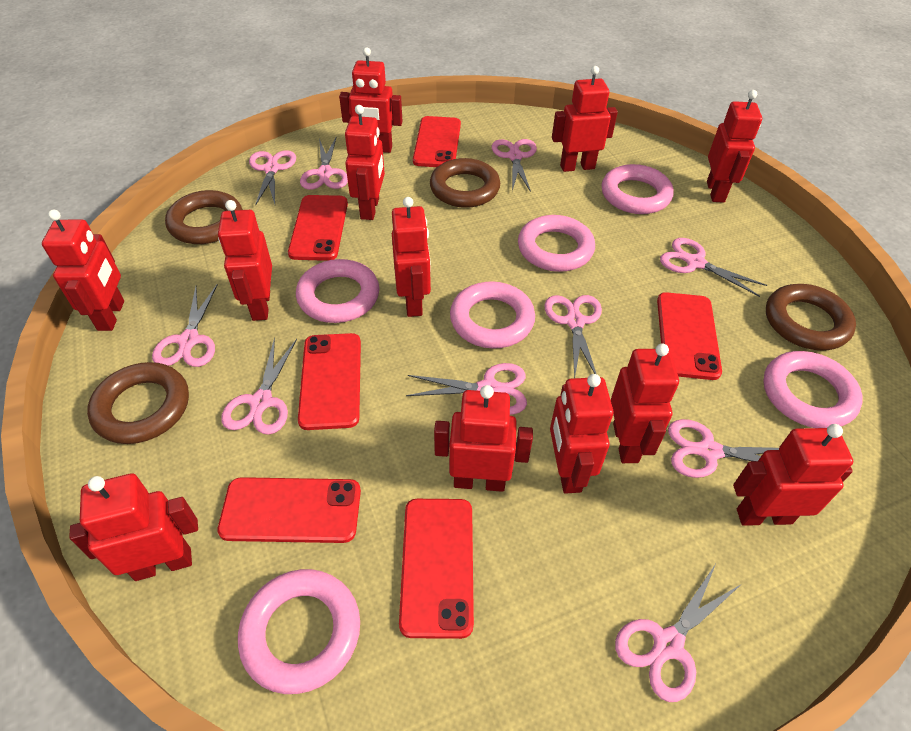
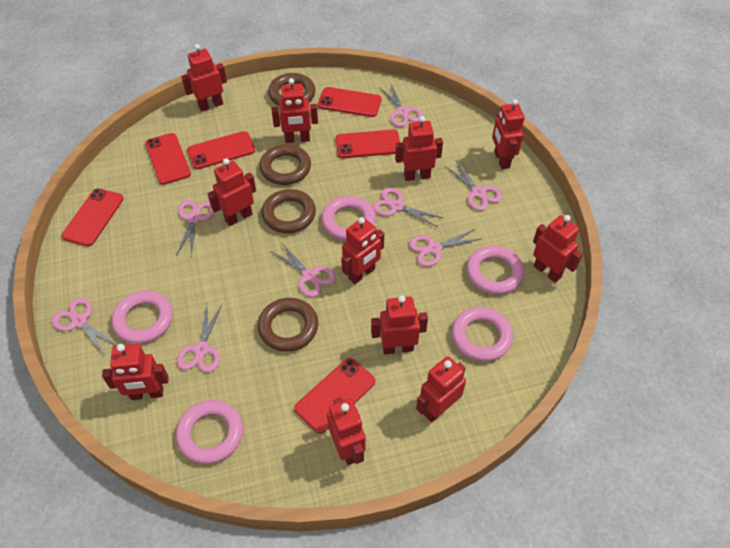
pink ring: [238,569,360,694] [296,259,379,323] [450,281,535,349] [518,215,595,272] [602,164,674,214] [763,351,863,428] = 6 -> [112,290,173,344] [176,400,243,464] [321,196,376,241] [452,307,513,362] [466,245,524,295] = 5
pink scissors: [152,284,218,367] [221,337,297,435] [249,150,296,206] [300,138,348,190] [406,363,527,415] [492,139,537,192] [544,295,602,378] [615,564,743,702] [660,238,767,297] [668,419,779,478] = 10 -> [52,298,118,357] [176,200,214,256] [177,304,222,372] [270,242,336,297] [373,188,443,227] [379,84,423,127] [409,229,483,267] [445,161,502,211] = 8
red robot: [42,210,124,331] [69,474,198,581] [218,200,272,321] [339,47,402,153] [345,105,385,220] [392,197,431,317] [434,385,533,492] [550,374,614,494] [552,66,618,172] [611,343,679,463] [707,90,762,203] [733,424,853,526] = 12 -> [102,344,169,400] [181,44,227,112] [208,158,256,226] [271,78,318,143] [327,397,366,465] [341,217,384,284] [371,295,428,354] [395,116,443,181] [416,356,466,422] [492,99,525,169] [533,215,583,283] = 11

